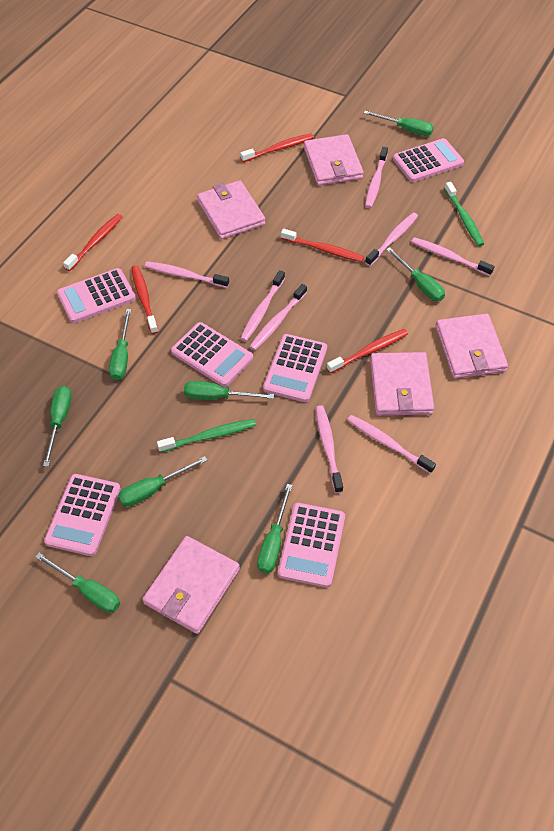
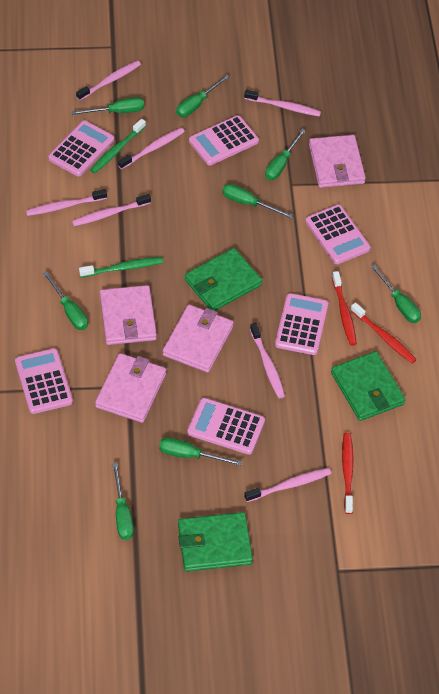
green wallet: none = 0 -> [178,512,253,572] [185,248,262,311] [331,351,406,421] = 3
pink toothbrush: [145,261,229,288] [240,270,285,341] [249,284,307,350] [316,405,343,493] [347,415,436,474] [365,147,388,208] [365,213,418,266] [411,237,494,276] = 8 -> [26,189,107,216] [72,194,151,226] [76,60,141,101] [118,128,185,169] [244,89,321,117] [244,468,331,502] [250,323,285,398] = 7
pink wallet: [143,536,240,634] [197,180,265,239] [304,134,364,186] [370,352,434,416] [436,314,508,379] = 5 -> [95,353,166,423] [100,285,157,345] [163,305,234,373] [309,135,366,188] = 4
red toothbrush: [63,214,122,271] [131,265,158,334] [240,134,314,162] [281,229,364,262] [327,329,408,373] = 5 -> [332,271,357,346] [342,433,353,514] [350,302,417,363] = 3

